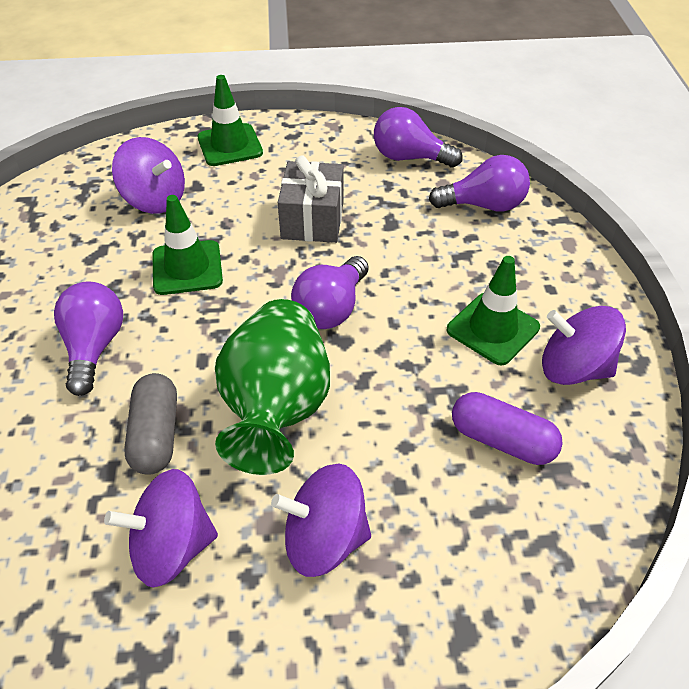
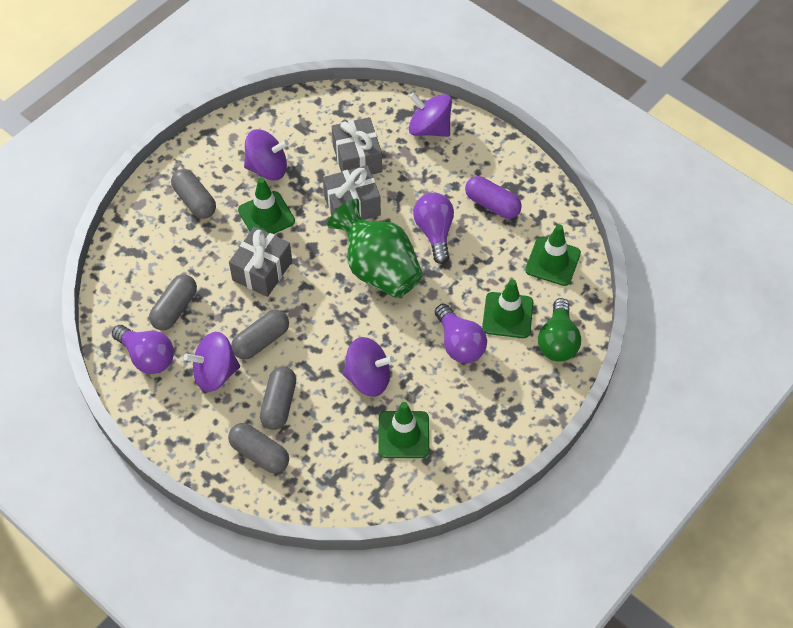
green light bulb: none = 0 -> [538,298,581,362] = 1
green traffic cone: [152,195,223,295] [198,75,263,166] [447,256,540,365] = 3 -> [238,177,295,234] [378,402,429,458] [482,279,534,338] [525,224,581,286] = 4
grey capsule: [124,373,177,475] = 1 -> [149,274,197,330] [171,169,216,219] [228,423,289,473] [231,310,289,360] [260,367,296,430] = 5
grey gift: [278,156,344,243] = 1 -> [229,227,292,297] [323,165,381,220] [332,117,382,174] = 3
purple light bulb: [54,282,123,396] [291,256,369,329] [374,107,463,167] [429,155,530,211] = 4 -> [112,325,174,374] [413,193,454,264] [435,304,487,363] = 3

